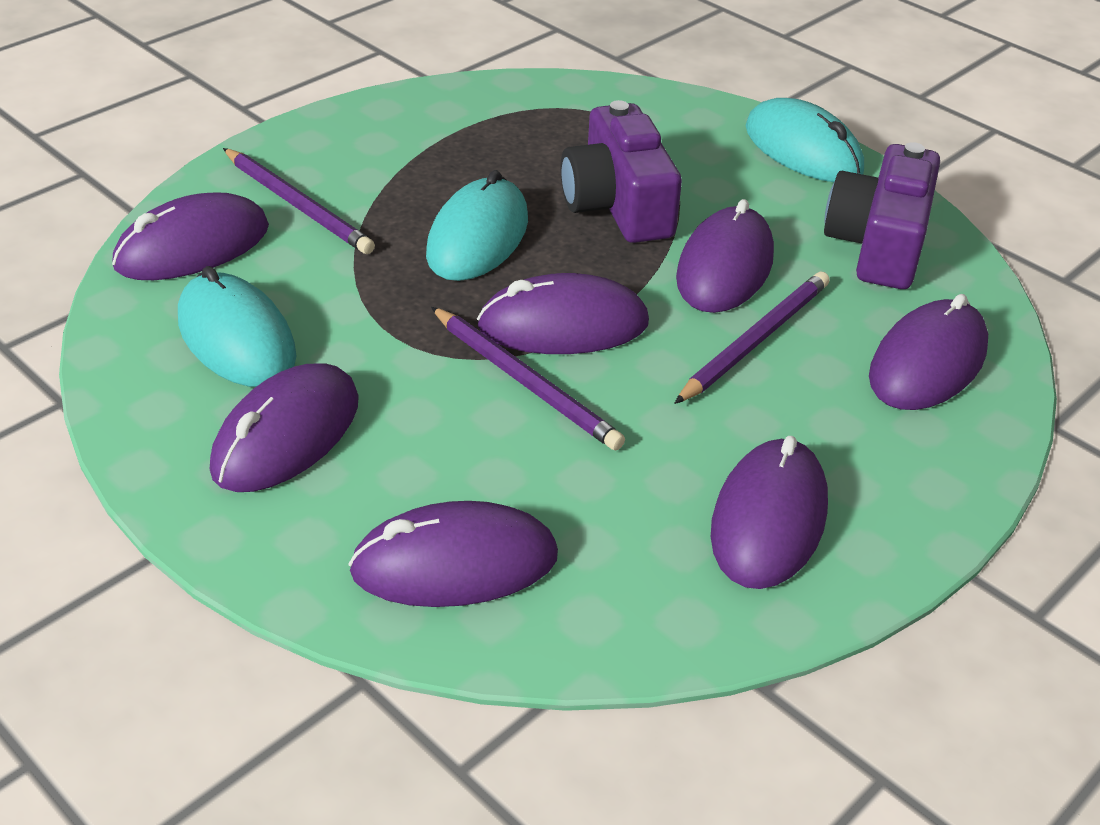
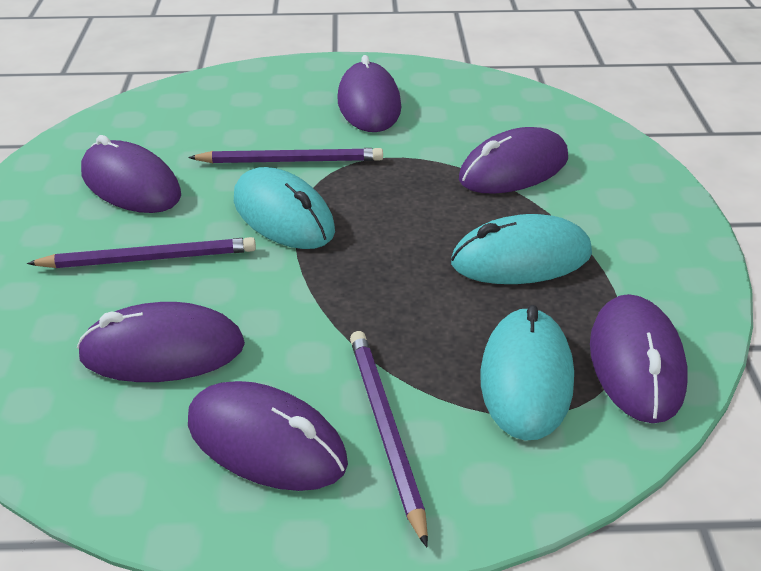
purple camera: [561,100,682,243] [824,142,940,289] = 2 -> none = 0
purple mouse: [112,193,269,280] [210,364,359,492] [348,501,558,607] [477,273,649,354] [676,199,774,313] [711,436,828,589] [869,294,988,410] = 7 -> [77,302,245,382] [81,135,181,213] [188,381,348,491] [337,55,401,132] [459,127,568,194] [590,294,688,423] = 6

